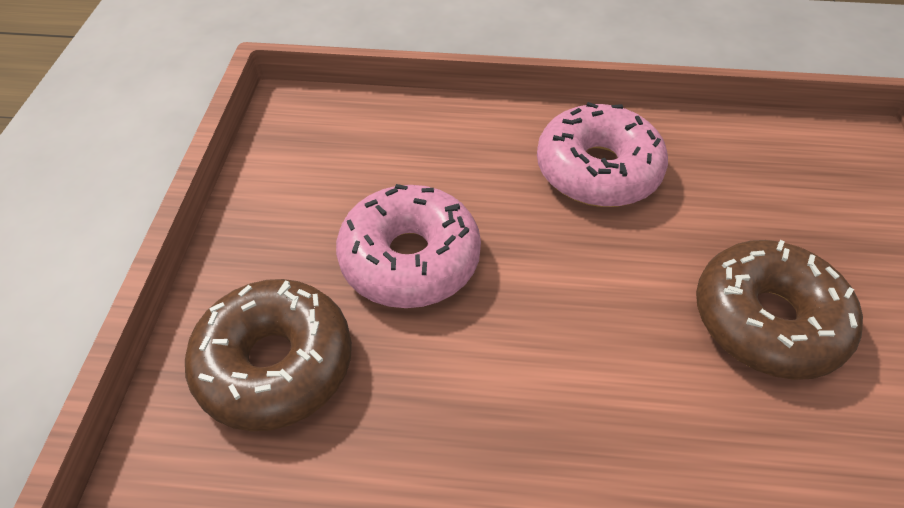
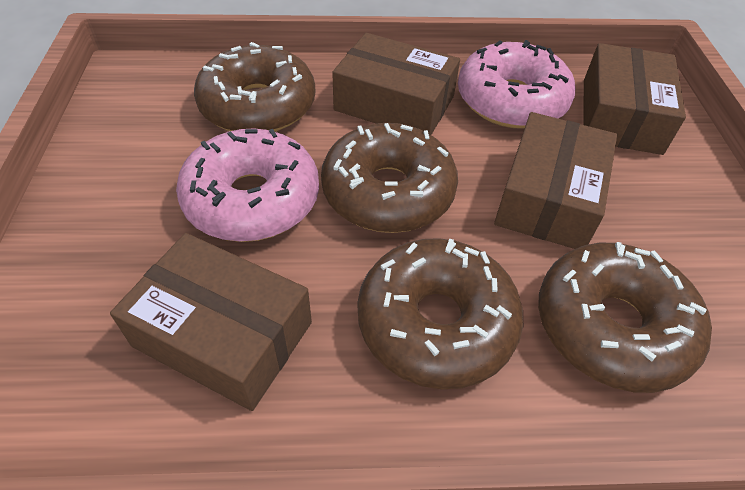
brown box: none = 0 -> [110,233,312,411] [332,33,460,135] [494,112,617,249] [583,43,686,155] = 4
brown donut: [185,279,352,431] [696,240,863,380] = 2 -> [194,42,315,132] [321,123,458,233] [358,238,523,389] [538,242,712,393] = 4

